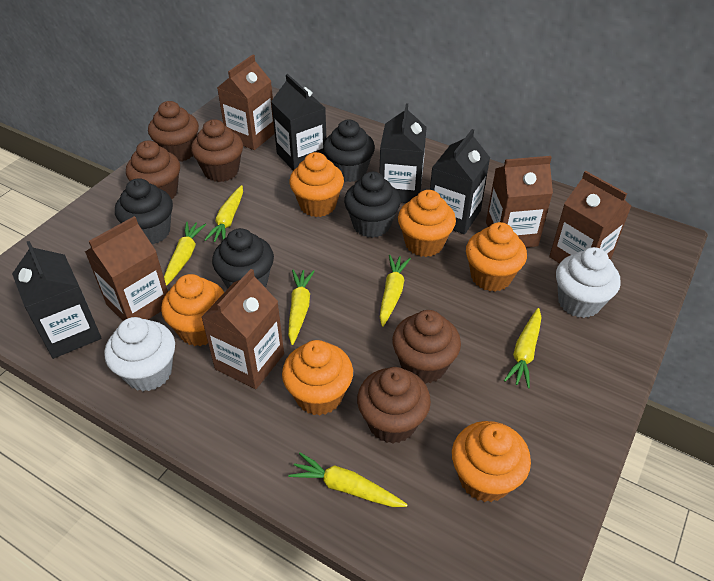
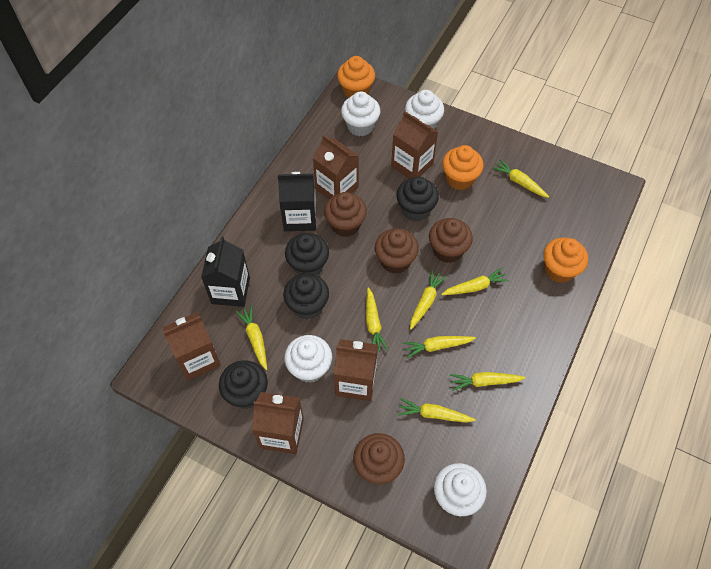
black carton: [12,241,101,359] [271,74,327,171] [379,103,427,203] [430,129,490,234] = 4 -> [201,237,250,307] [278,172,316,231] = 2
brown cupcake: [126,140,180,199] [148,101,199,162] [191,119,243,182] [357,367,431,444] [392,310,461,384] = 5 -> [324,192,367,237] [353,433,405,484] [375,228,419,274] [429,218,473,263] = 4
orange cupcake: [161,274,224,346] [282,340,353,416] [289,152,344,217] [398,190,456,257] [452,421,531,502] [466,222,527,291] = 6 -> [337,56,375,98] [442,145,484,190] [543,237,588,283] = 3
white cupcake: [104,317,175,391] [556,247,621,318] = 2 -> [284,335,332,383] [341,91,380,136] [405,90,444,129] [434,463,487,516] = 4
yellow carrot: [164,222,206,286] [205,185,243,242] [288,270,315,345] [288,452,408,507] [380,255,411,327] [504,308,541,389] = 6 -> [236,305,267,370] [366,288,388,352] [398,398,476,422] [403,336,476,358] [410,270,447,329] [441,268,509,295] [450,372,526,391] [491,159,549,198] = 8

